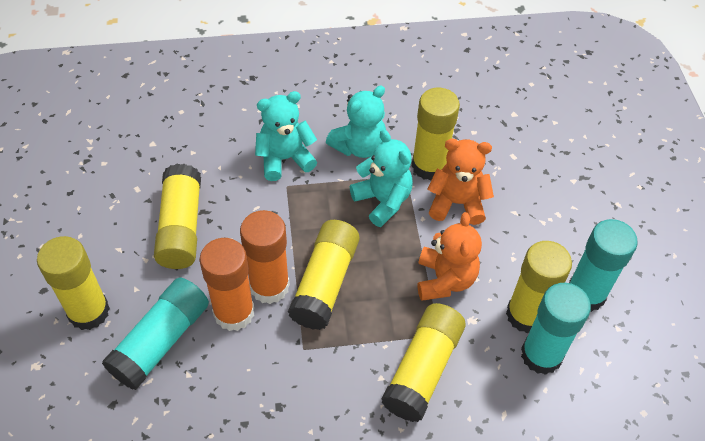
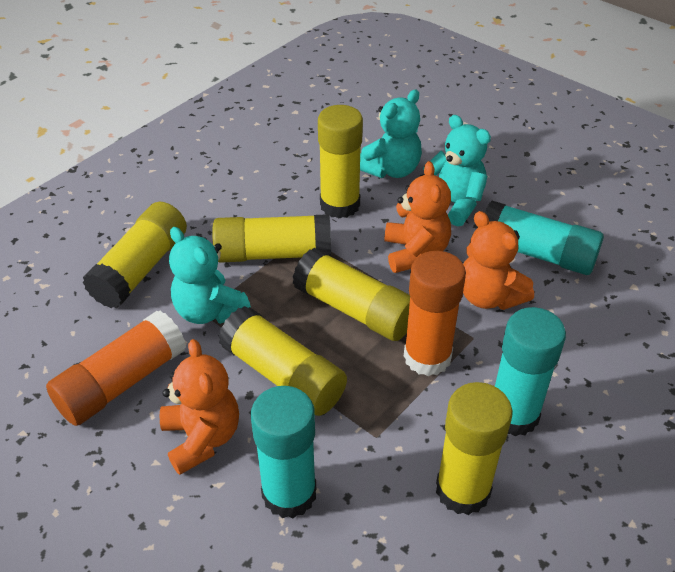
orange teddy bear: [418,212,482,301] [427,139,494,225] = 2 -> [160,339,239,475] [384,161,451,273] [463,211,534,310] = 3

